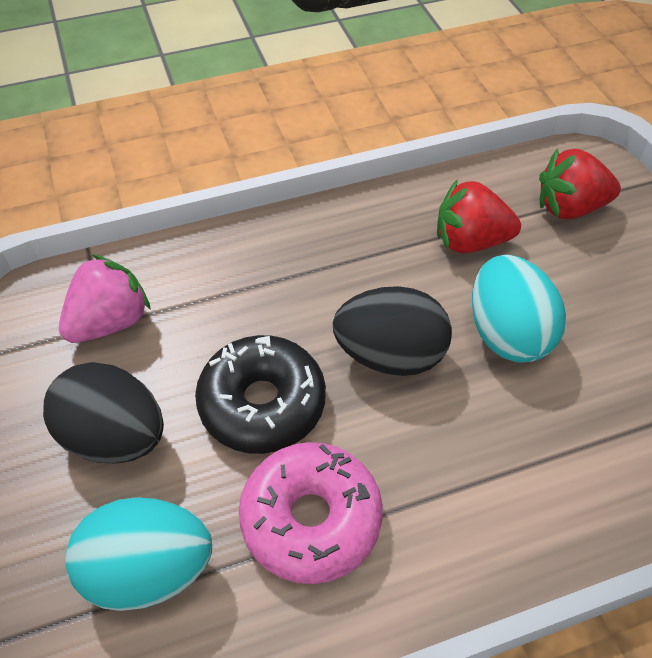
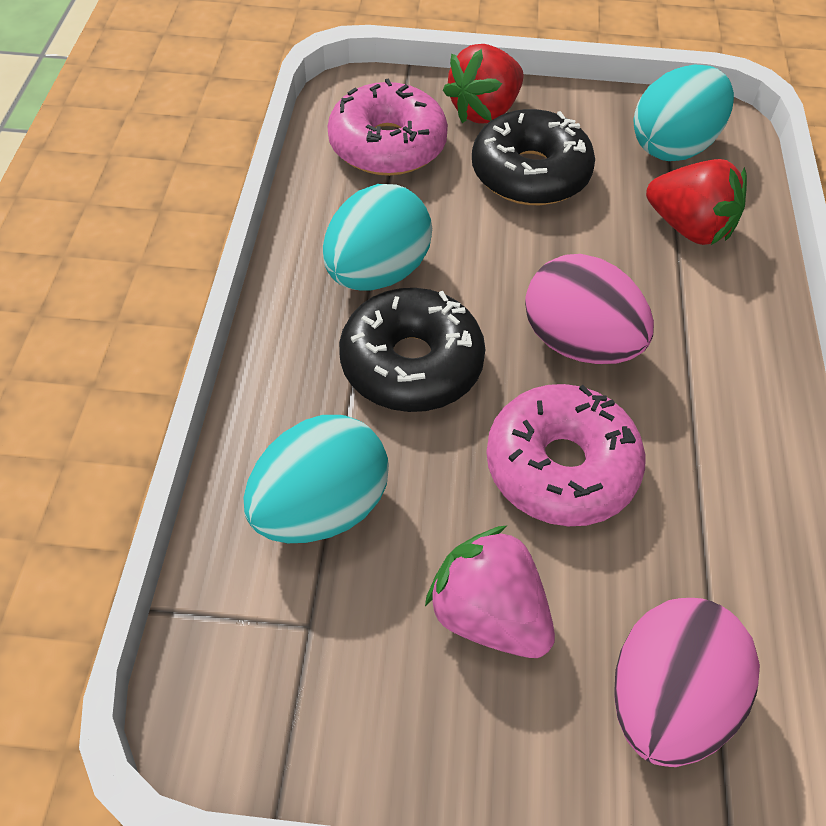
black donut: [195,335,326,454] = 1 -> [339,288,485,412] [472,109,595,205] = 2
black egg: [43,362,164,463] [333,286,452,376] = 2 -> none = 0
pink donut: [239,442,383,584] = 1 -> [327,78,448,176] [486,384,645,526] = 2
pink egg: none = 0 -> [525,254,654,364] [614,598,760,767] = 2
turquoise egg: [65,497,212,611] [472,255,566,362] = 2 -> [243,415,389,543] [323,184,432,291] [633,65,734,161] = 3

